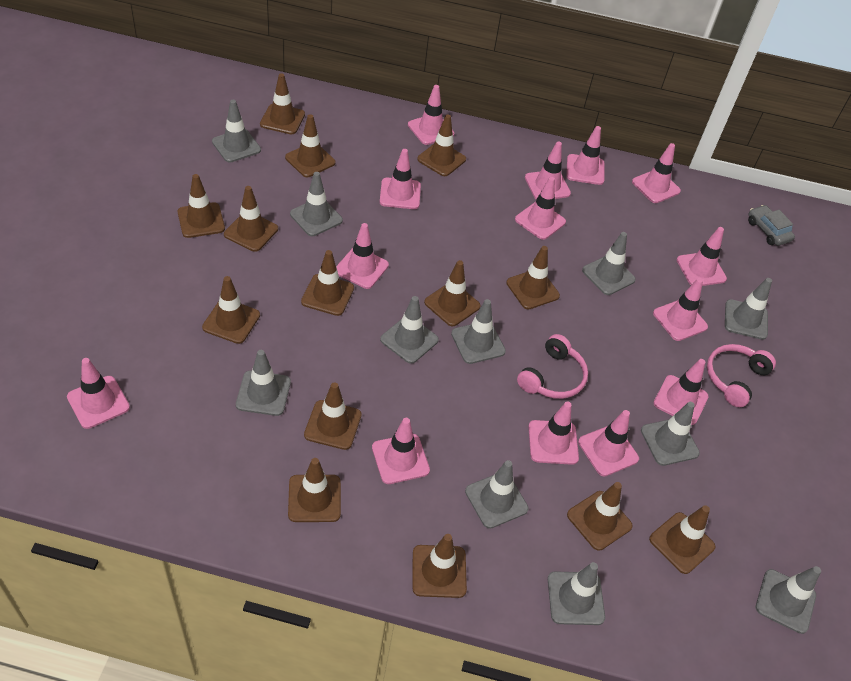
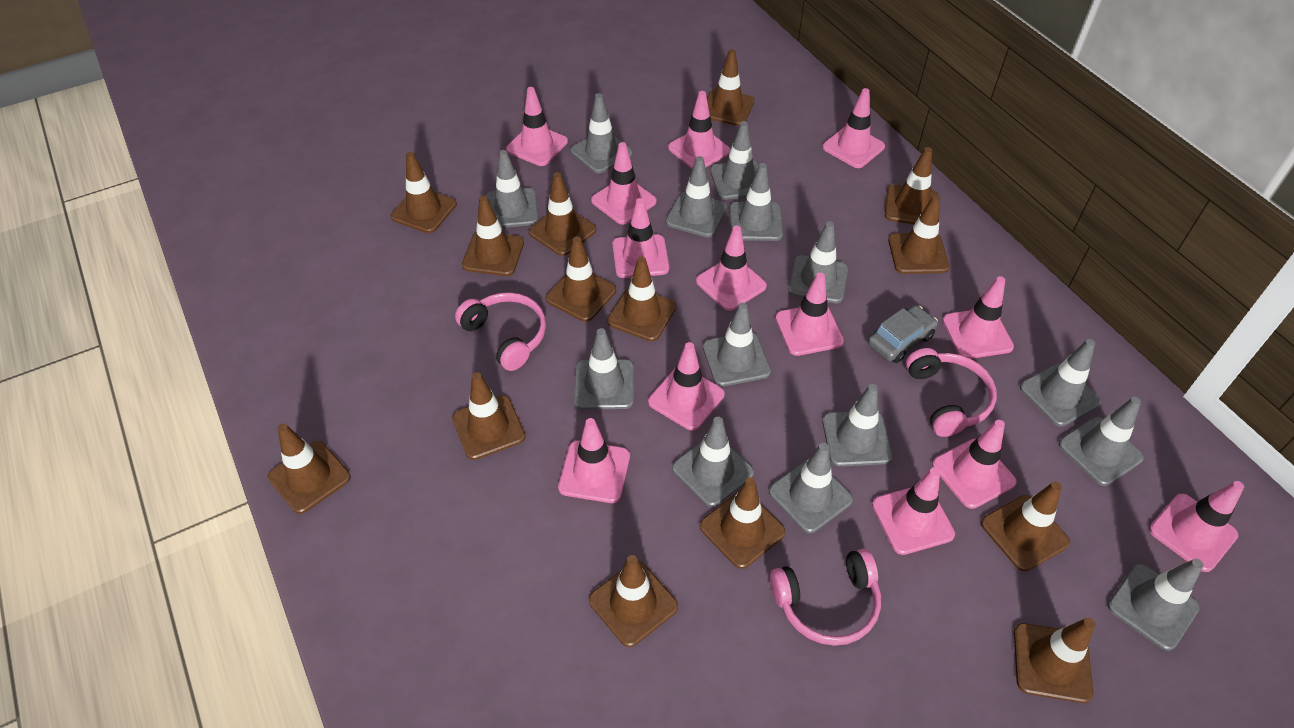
grey traffic cone: [212,100,261,163] [236,350,291,416] [290,172,343,236] [380,296,439,364] [451,299,506,364] [465,460,529,529] [548,562,605,625] [582,232,636,295] [641,402,700,466] [725,278,772,340] [756,566,821,634] = 11 -> [486,150,538,228] [570,93,633,173] [574,328,634,409] [666,156,727,238] [672,417,754,507] [703,302,771,387] [710,121,759,200] [729,163,783,241] [769,443,853,533] [788,221,848,303] [822,384,892,467] [1020,339,1101,427] [1059,397,1144,486] [1108,559,1203,651] = 14
pink headphones: [517,334,588,399] [707,344,776,407] = 2 -> [455,292,546,371] [770,549,881,646] [906,348,997,437] = 3
pink traffic cone: [67,358,130,429] [336,223,389,289] [372,418,430,484] [380,149,421,209] [408,85,454,145] [515,177,566,240] [525,142,571,199] [528,401,579,465] [566,126,604,185] [578,410,639,476] [632,143,681,203] [653,278,708,341] [654,359,709,425] [677,227,727,286] = 14 -> [506,87,568,166] [558,418,630,503] [591,142,657,225] [612,198,669,278] [648,342,725,431] [668,91,730,169] [696,226,767,311] [775,272,844,356] [822,88,885,168] [872,468,955,555] [932,420,1016,509] [942,276,1014,359] [1149,481,1244,572] = 13

